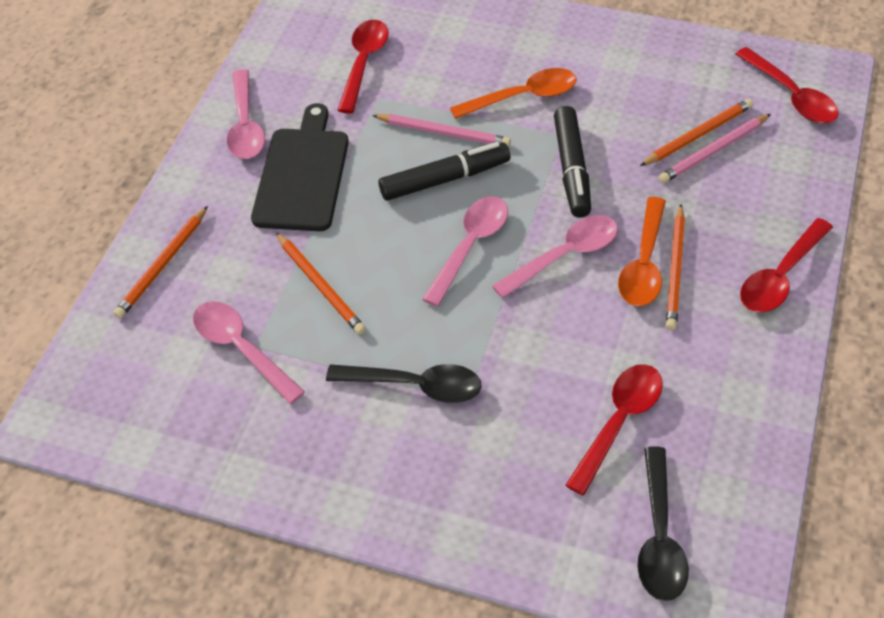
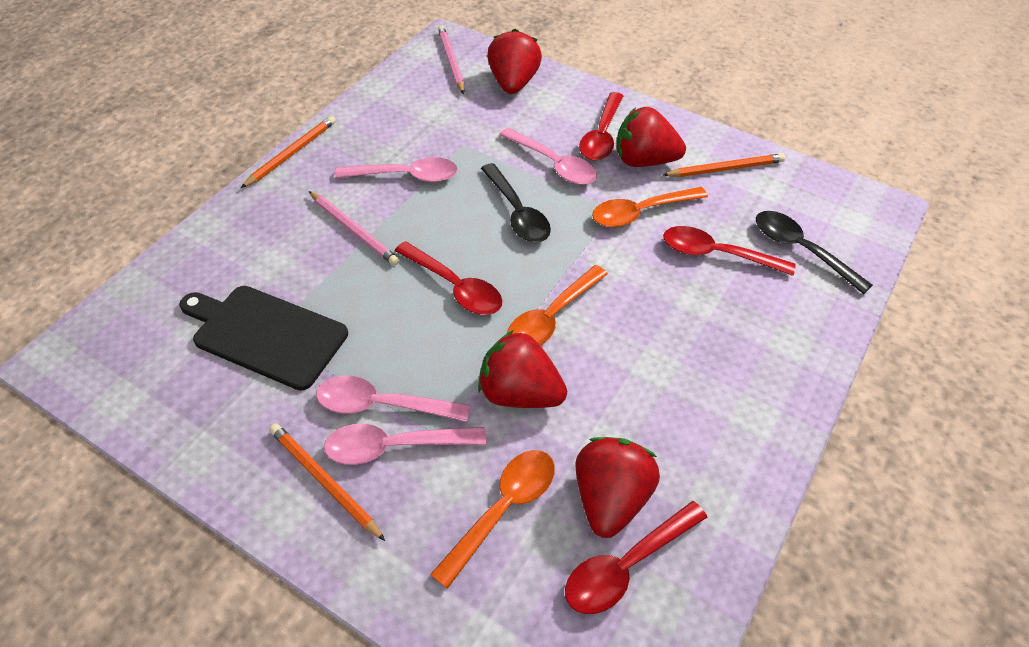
black marker: [379,142,510,201] [554,106,591,217] = 2 -> none = 0
orange pencil: [113,206,208,319] [276,232,366,335] [640,99,753,166] [666,204,685,330] = 4 -> [241,116,336,188] [269,423,385,541] [663,153,785,177] = 3
orange spoon: [450,68,577,119] [618,197,666,306] = 2 -> [430,450,555,589] [507,265,608,346] [592,187,708,227] = 3
red strawberry: none = 0 -> [478,330,567,408] [487,29,542,94] [576,437,660,538] [617,107,686,167] = 4

